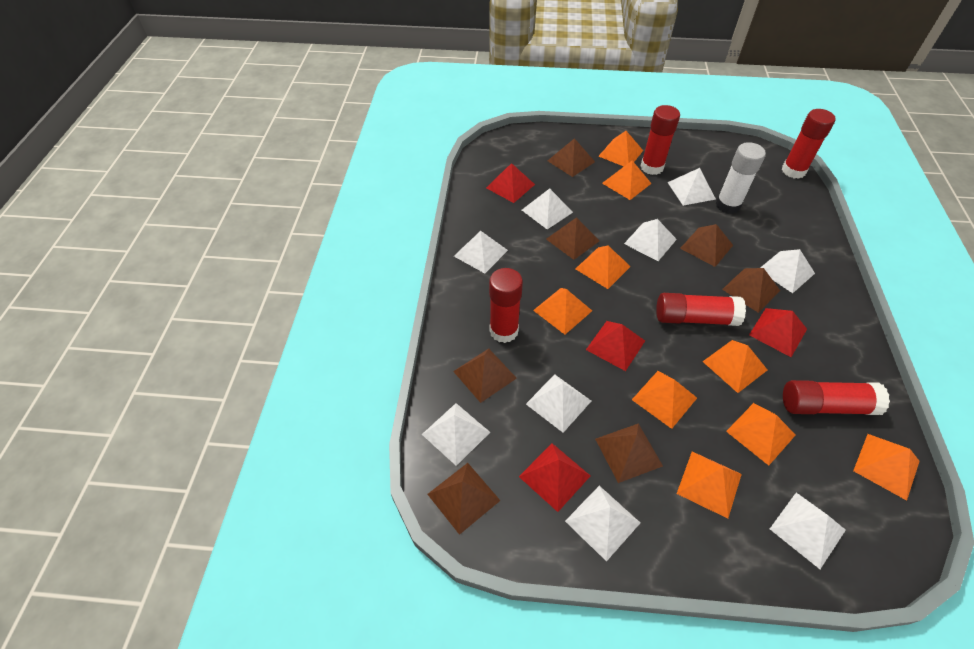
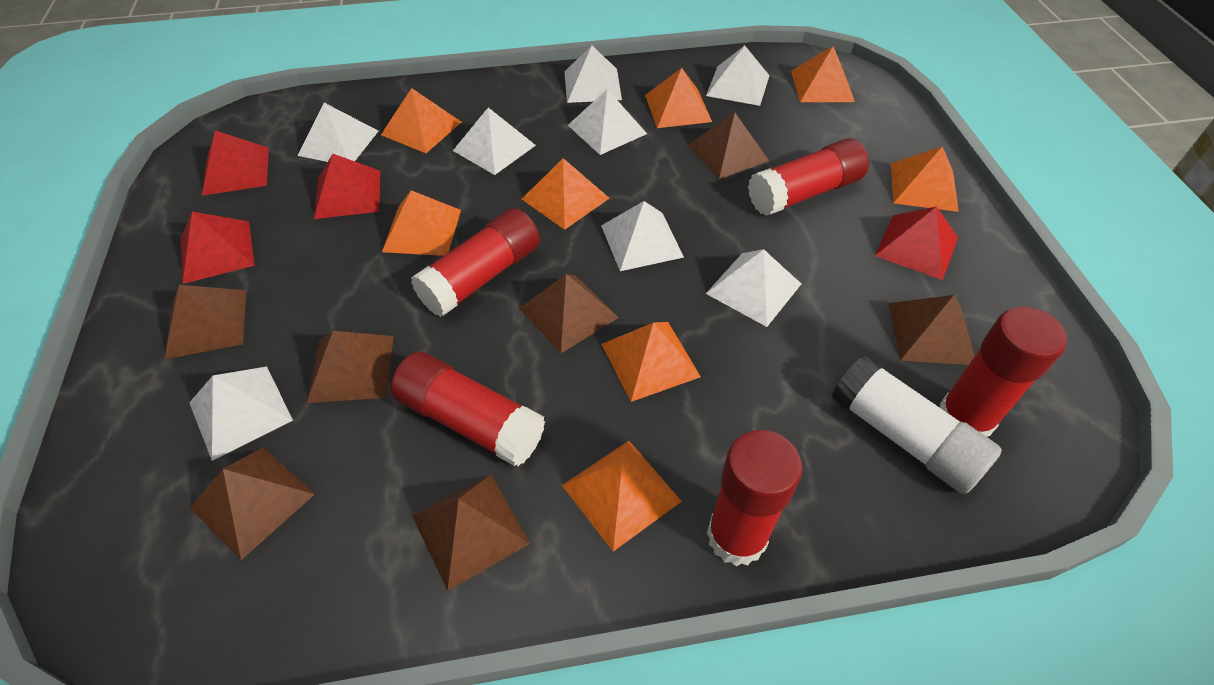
orange pyramid: [533,288,592,335] [576,246,631,289] [598,131,643,166] [602,161,652,200] [632,371,697,429] [677,452,742,518] [702,340,767,393] [726,403,795,466] [853,434,919,501] = 9 -> [381,88,461,153] [382,190,461,256] [522,158,610,230] [562,441,682,552] [601,322,701,402] [645,68,712,128] [791,46,855,102] [891,146,959,212] = 8
white pyramid: [422,403,490,466] [454,231,508,273] [522,188,573,229] [526,374,591,433] [565,486,640,562] [624,219,677,261] [667,168,716,206] [760,249,815,293] [770,493,846,569] = 9 -> [189,366,293,461] [298,103,378,162] [453,107,536,175] [564,46,622,103] [568,89,647,155] [601,201,684,271] [706,45,770,106] [706,249,801,327] = 8

